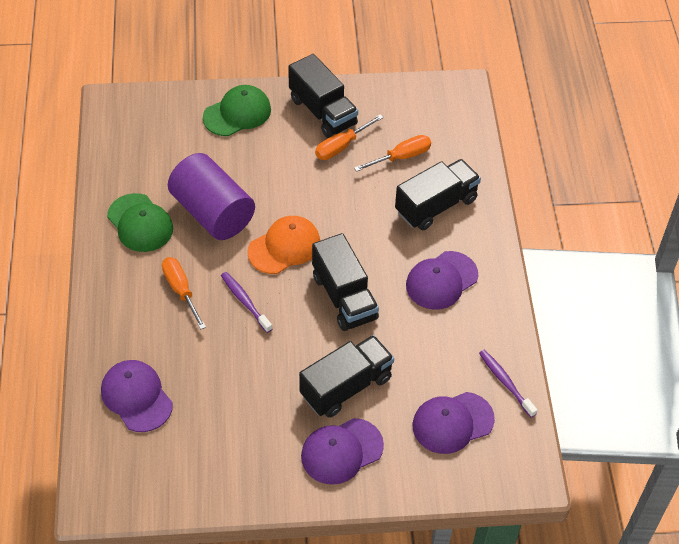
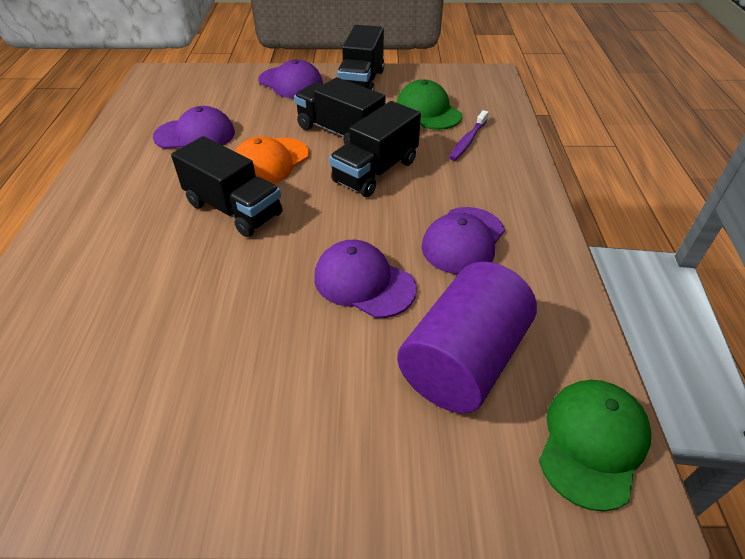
orange screwdriver: [162,257,206,329] [315,114,384,160] [354,135,431,172] = 3 -> none = 0
purple toothbrush: [221,272,272,333] [479,350,537,417] = 2 -> [449,110,489,161] = 1

